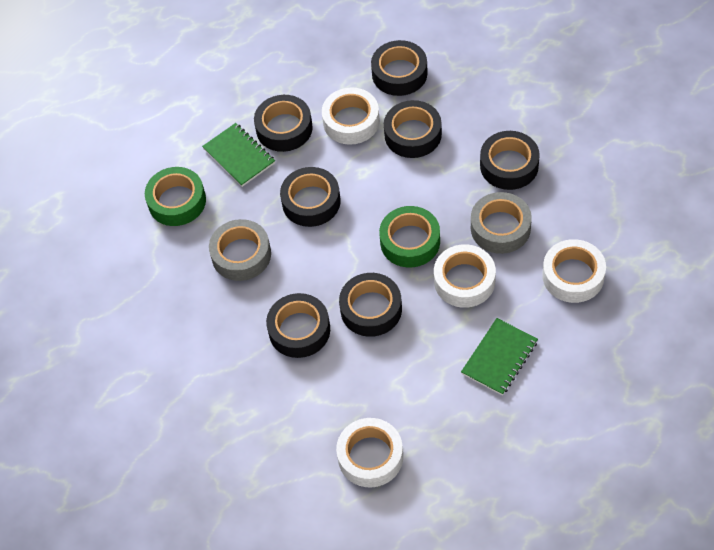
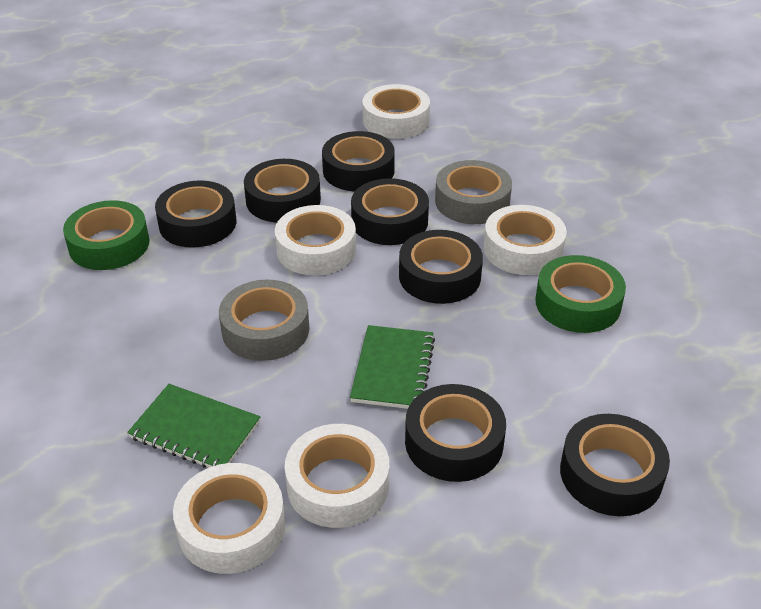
white tape: [322,87,380,145] [336,418,403,487] [434,244,496,308] [542,239,606,303] = 4 -> [173,463,285,574] [275,205,356,276] [285,424,389,528] [362,84,430,139] [483,205,567,275] = 5

